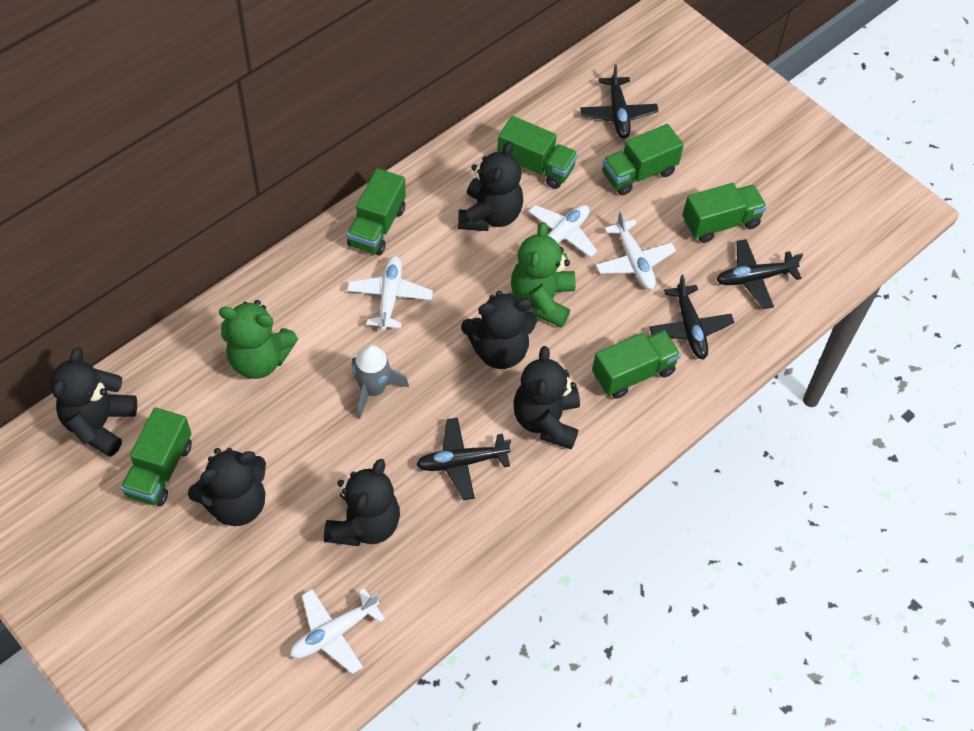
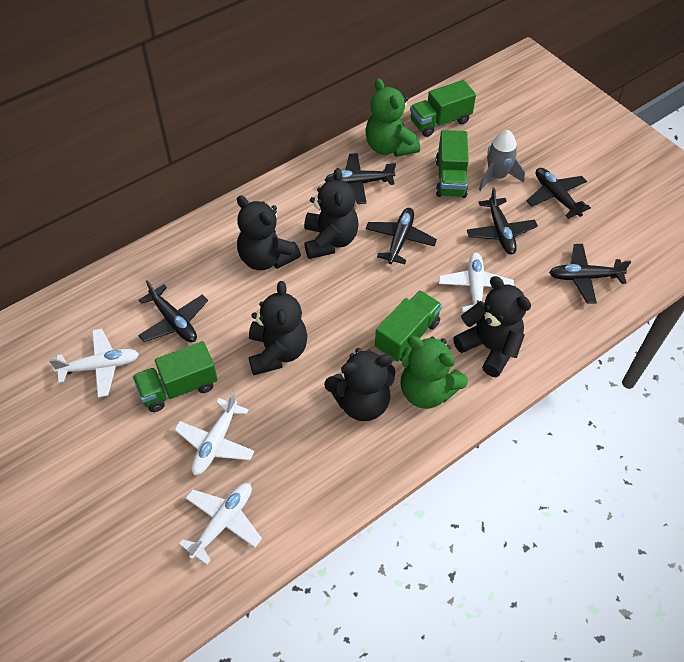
black plane: [416,418,511,500] [580,64,658,139] [649,274,734,359] [717,239,803,309] = 4 -> [138,280,208,342] [325,153,396,204] [366,208,437,264] [467,188,538,255] [527,168,591,219] [549,244,631,303] = 6
black teddy bear: [51,347,137,457] [188,448,266,526] [324,459,400,546] [458,141,523,231] [461,291,537,369] [513,346,580,450] = 6 -> [237,195,301,270] [249,281,307,375] [304,168,359,259] [324,348,395,421] [453,276,531,377] = 5
green truck: [121,407,192,506] [347,168,406,256] [497,116,578,189] [592,330,681,399] [602,124,684,196] [682,183,767,243] = 6 -> [133,341,218,412] [375,290,442,362] [410,80,476,137] [436,130,469,198] = 4

